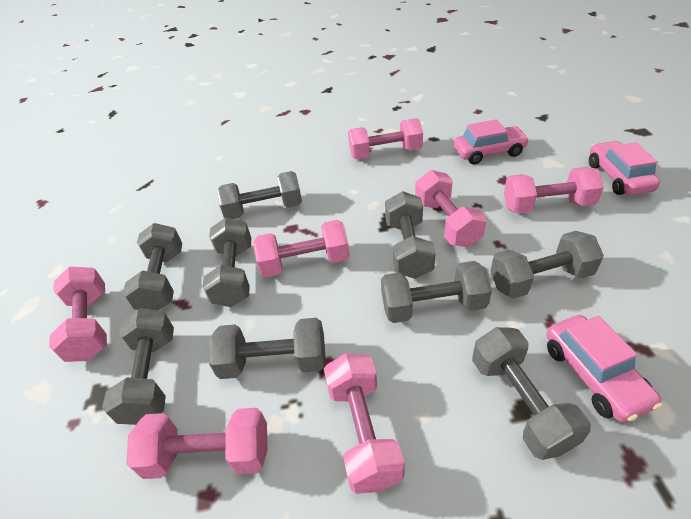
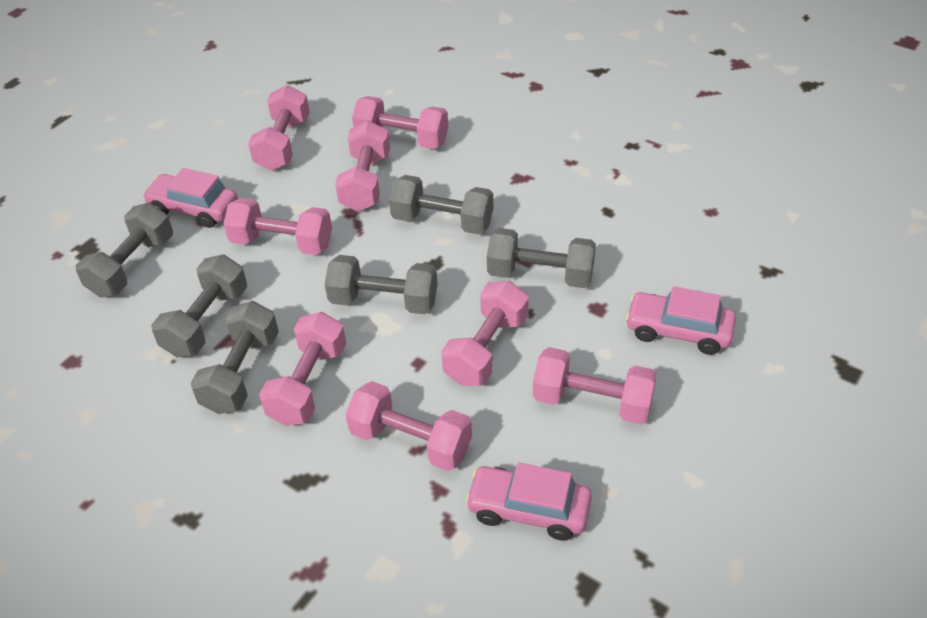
grey dumbbell: [102,308,174,425] [123,223,182,310] [202,217,251,307] [209,318,325,379] [217,171,302,219] [381,261,492,323] [385,191,436,279] [472,327,591,460] [490,231,604,299] = 9 -> [76,203,173,298] [151,254,247,358] [191,301,279,414] [325,255,437,314] [389,175,493,234] [487,228,596,288] = 6
pink dumbbell: [49,267,107,362] [126,408,267,479] [253,220,350,277] [324,353,405,494] [348,118,423,159] [415,170,487,247] [504,167,604,214] = 7 -> [223,198,332,255] [248,85,310,171] [259,312,346,426] [335,121,390,211] [345,381,472,471] [352,96,448,149] [441,281,529,386] [533,347,657,424] = 8

